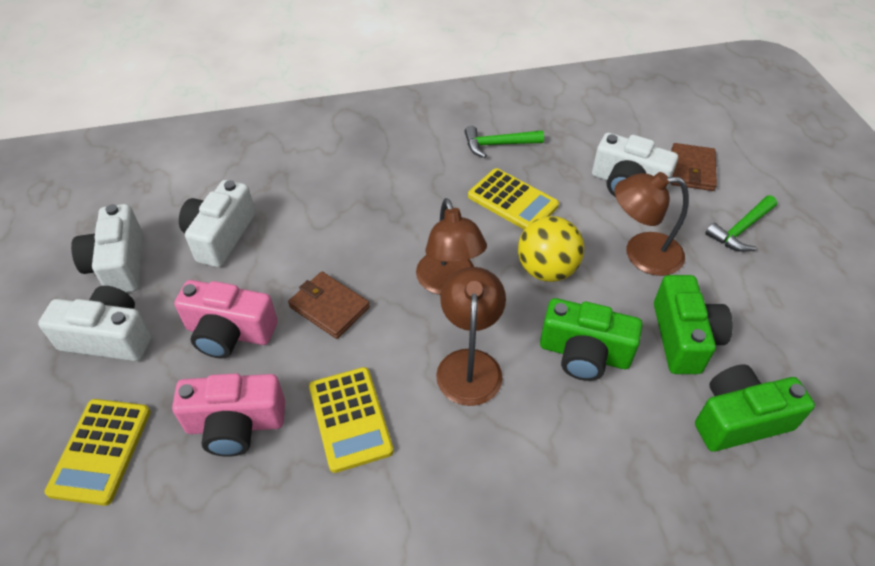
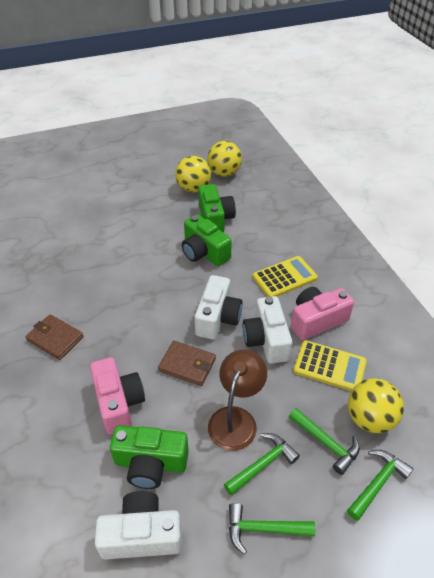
brown lamp: [416,198,487,295] [436,267,506,406] [614,172,689,276] = 3 -> [208,350,267,451] = 1
green hammer: [464,126,544,158] [705,195,777,252] = 2 -> [224,433,300,495] [229,503,315,554] [289,408,360,475] [347,450,413,521] = 4
white camera: [38,286,152,361] [71,204,143,293] [179,180,256,267] [592,133,678,197] = 4 -> [95,491,182,560] [195,275,243,339] [243,296,292,364] = 3
yellow ball: [518,216,584,282] = 1 -> [175,156,211,192] [207,141,242,177] [348,378,404,433] = 3
yellow calculator: [45,399,151,506] [309,367,394,473] [468,168,559,230] = 3 -> [253,256,318,297] [293,340,367,391] = 2

